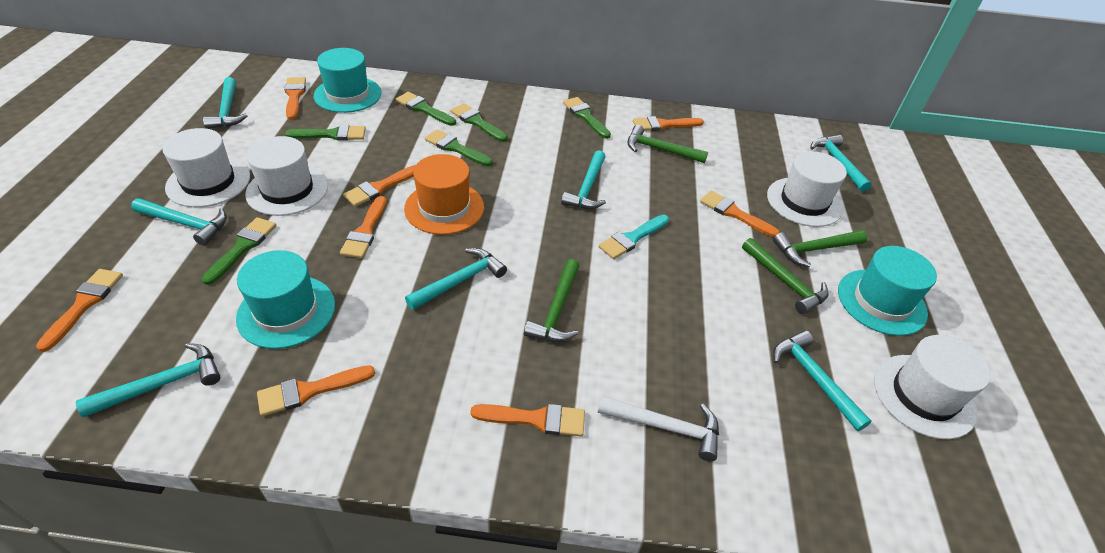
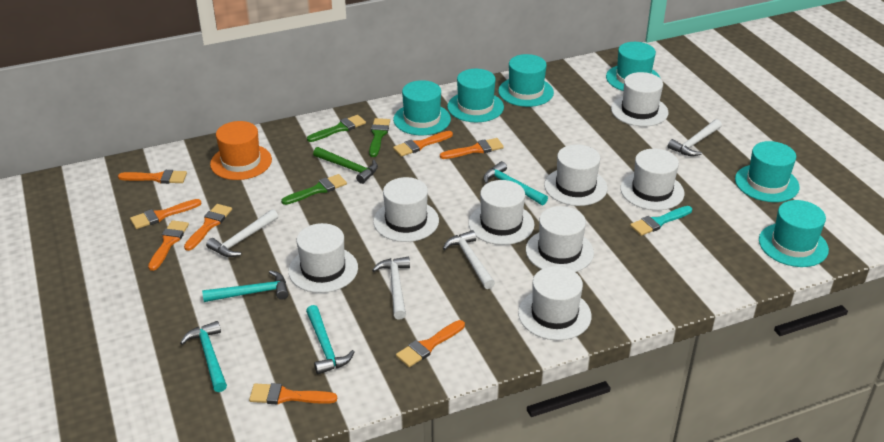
green brush: [201,217,276,285] [285,125,366,141] [396,92,456,126] [425,129,493,166] [450,103,508,142] [563,97,611,139] = 6 -> [281,174,347,205] [307,115,366,142] [369,118,390,157] = 3
green hammer: [524,259,580,342] [627,125,708,163] [742,238,829,314] [773,230,867,267] = 4 -> [313,147,378,184] = 1
turquoise hammer: [76,343,220,417] [131,198,227,246] [203,77,247,129] [405,248,507,310] [561,150,606,209] [773,330,871,431] [810,135,872,192] = 7 -> [180,321,227,392] [202,270,289,302] [306,305,355,374] [483,161,548,205] = 4
turquoise hat: [236,250,335,349] [314,48,382,113] [838,246,937,336] = 3 -> [393,80,451,135] [447,69,504,122] [498,54,554,107] [606,42,661,91] [735,141,800,202] [759,200,829,267] = 6
white hammer: [598,396,719,461] = 1 -> [206,209,278,257] [372,257,410,320] [443,230,495,289] [668,119,722,156] = 4
white hat: [162,128,250,207] [245,136,328,216] [767,151,847,227] [874,335,991,439] = 4 -> [288,223,358,293] [373,177,439,242] [468,180,534,245] [518,266,592,340] [526,206,594,272] [544,144,608,206] [611,72,669,126] [620,149,684,210] = 8

